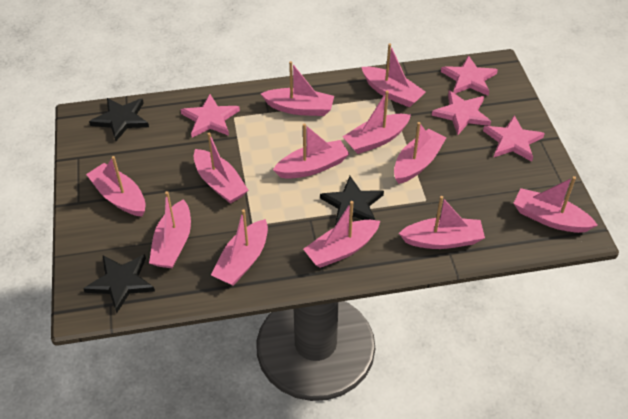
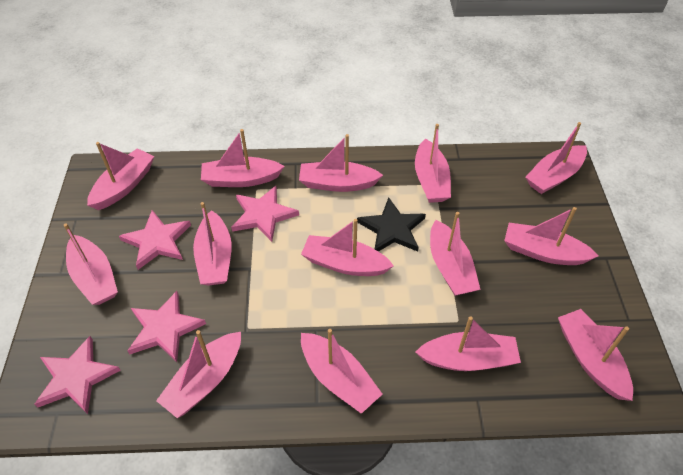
black star: [83,254,155,313] [89,98,149,141] [320,176,384,226] = 3 -> [357,197,426,252] = 1
pink boat: [86,156,145,217] [149,191,191,268] [194,133,248,204] [211,209,268,286] [261,61,334,116] [273,123,349,179] [303,201,380,268] [343,90,411,154] [362,43,426,108] [394,122,446,184] [399,196,485,249] [513,176,598,233] = 12 -> [64,223,118,305] [87,142,154,210] [156,330,241,418] [193,202,231,286] [201,129,285,187] [299,134,383,192] [301,219,394,276] [301,329,383,414] [415,124,451,203] [415,317,521,371] [430,212,481,296] [504,207,599,265] [525,122,587,194] [558,309,633,401] = 14

